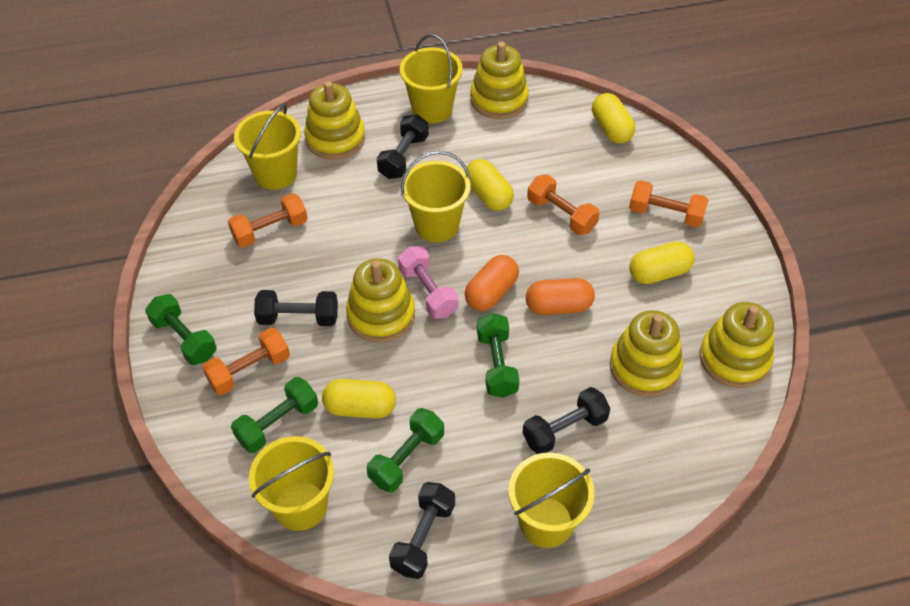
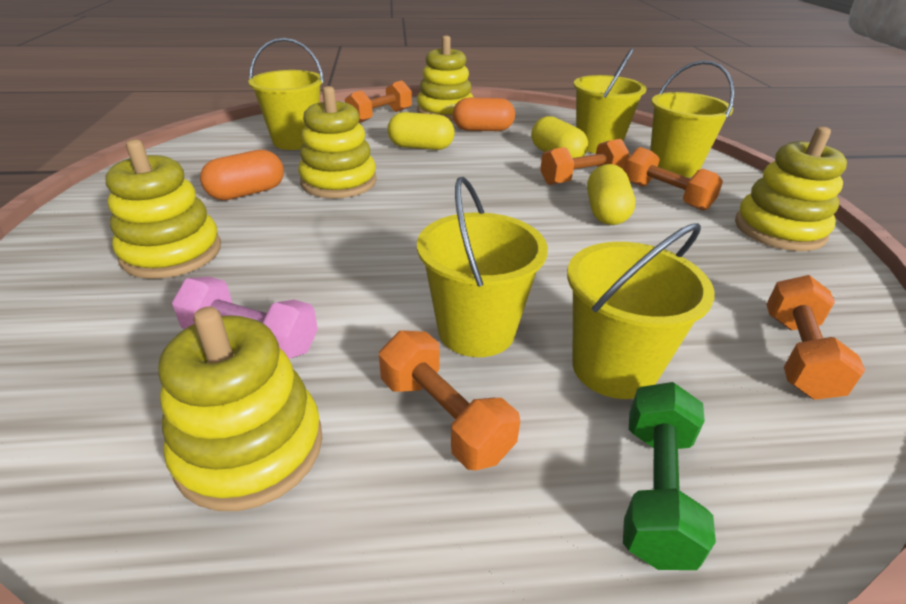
black dumbbell: [254,290,338,326] [377,114,429,179] [389,482,455,579] [523,387,610,454] = 4 -> none = 0
green dumbbell: [145,294,217,365] [231,377,318,453] [367,408,444,493] [477,313,519,398] = 4 -> [623,382,716,570] = 1
orange dumbbell: [202,328,290,395] [228,193,308,248] [527,174,600,235] [629,180,708,228] = 4 -> [345,81,412,123] [379,331,520,470] [540,139,630,185] [624,147,723,211] [766,275,865,400] = 5
yellow capsule: [322,379,396,419] [466,159,514,211] [592,93,635,143] [629,241,694,284] = 4 -> [387,112,454,150] [531,116,588,158] [587,164,635,225] = 3

